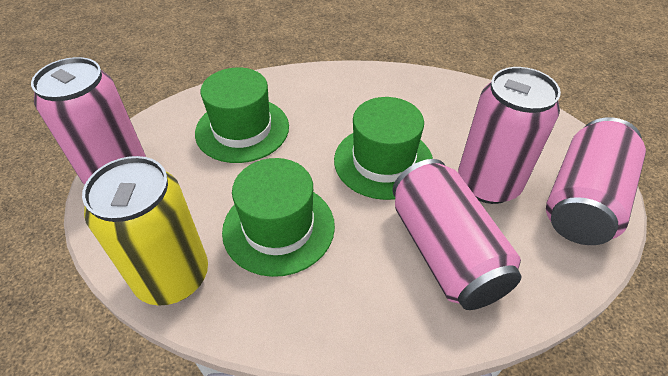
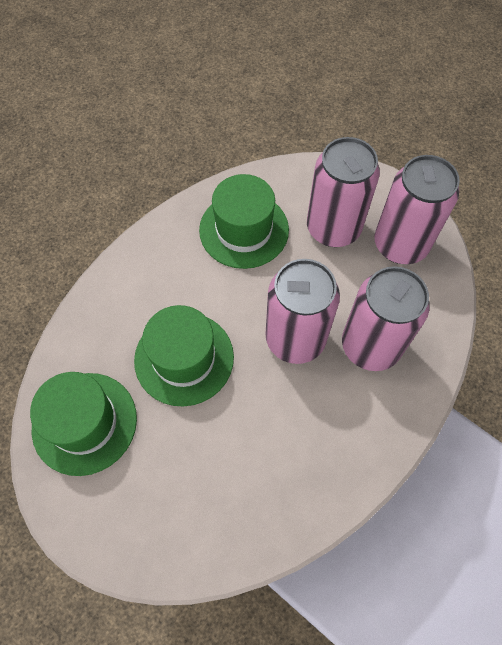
yellow can: [82,156,208,306] = 1 -> none = 0

